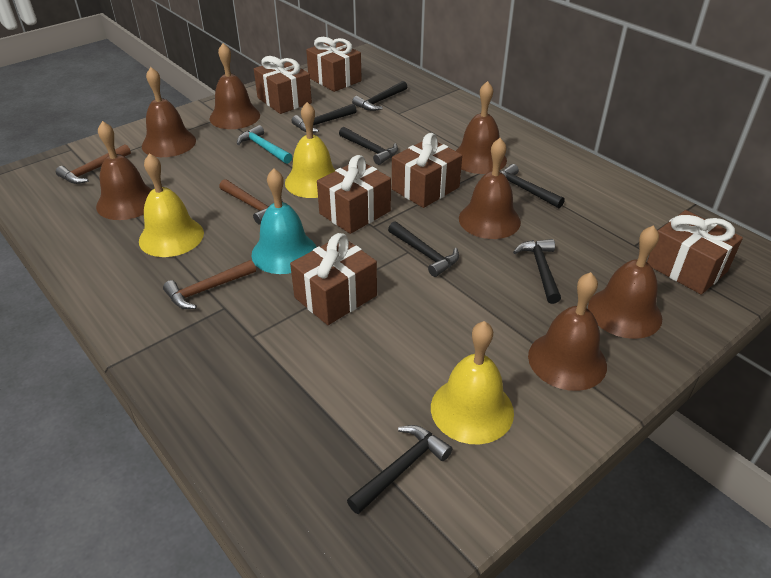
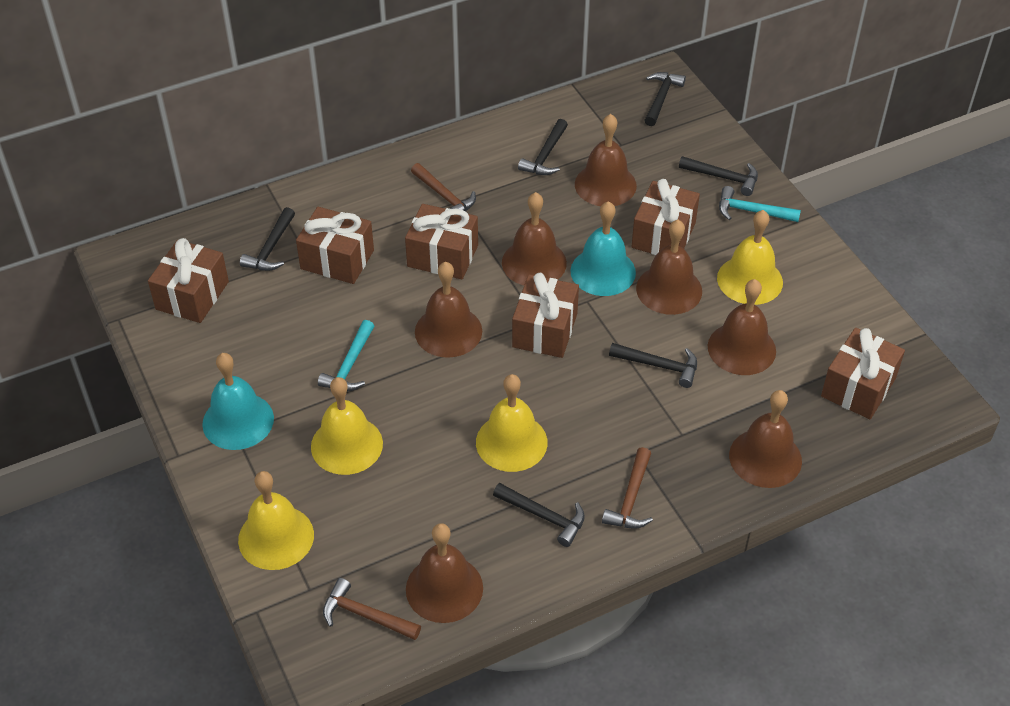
black hammer: [292,104,357,133] [339,127,398,165] [347,425,452,514] [352,81,407,111] [388,221,459,277] [501,164,565,208] [513,239,561,304] = 7 -> [240,207,295,271] [493,483,585,547] [518,119,568,175] [609,343,697,388] [644,72,686,126] [679,156,758,196] = 6
turquoise bell: [251,168,316,274] = 1 -> [202,353,274,450] [571,201,636,296] = 2
turquoise hammer: [237,125,292,164] = 1 -> [318,320,374,391] [719,186,801,222] = 2
yellow bell: [139,153,204,257] [285,102,335,198] [431,321,514,444] = 3 -> [238,471,314,570] [311,377,383,475] [476,374,548,472] [717,210,783,305] = 4

